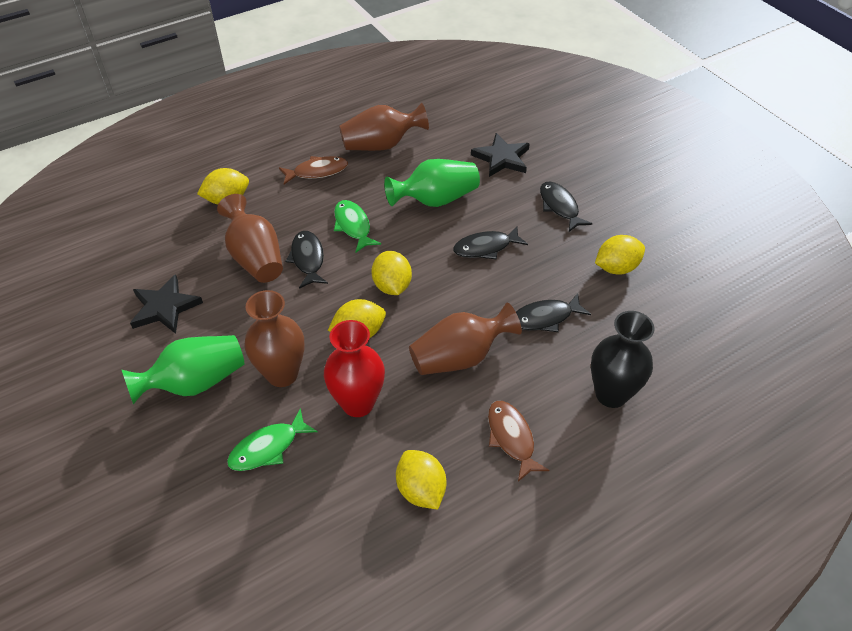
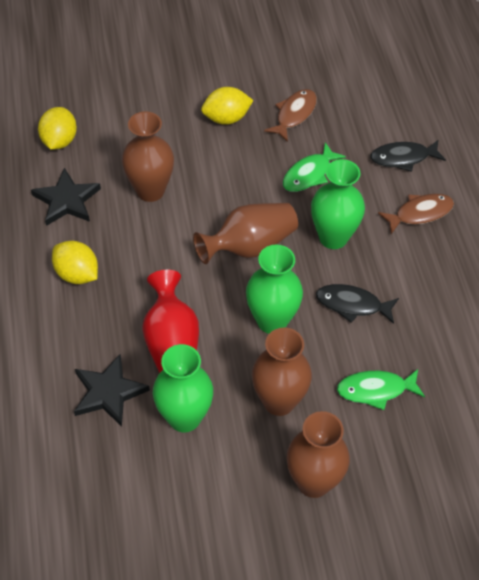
black fish: [285,231,328,289] [453,226,528,260] [516,293,591,332] [540,182,592,232] = 4 -> [316,284,399,324] [370,140,446,172] = 2
black vase: [591,311,655,408] = 1 -> none = 0
green vase: [122,335,244,404] [384,159,480,207] = 2 -> [153,344,213,432] [246,245,303,334] [311,159,365,249] = 3
yellow lemon: [197,168,249,204] [328,299,386,338] [372,251,412,295] [396,450,446,509] [595,235,645,275] = 5 -> [38,107,77,150] [52,241,98,284] [201,87,253,125] = 3

